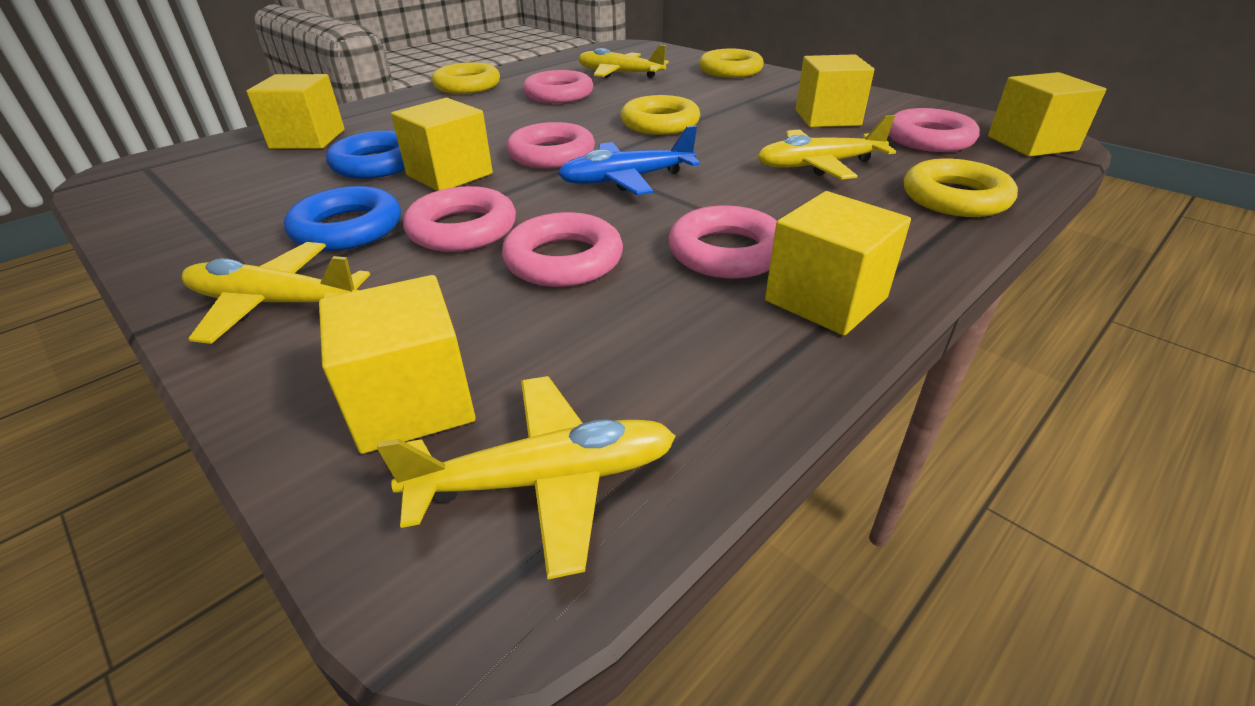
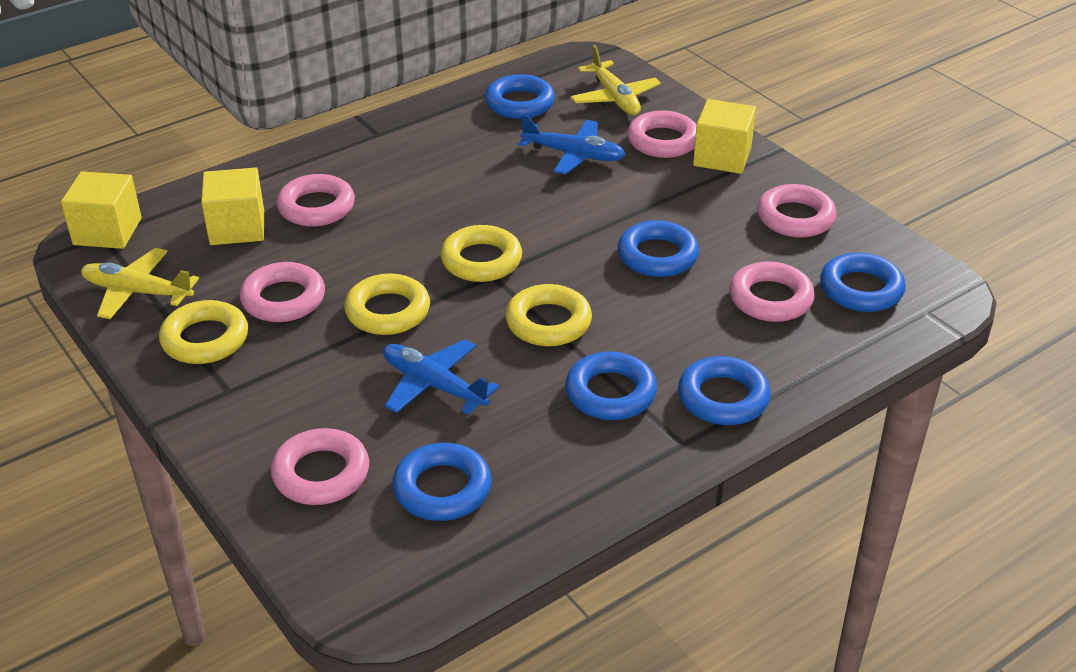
blue plane: [558,125,700,195] = 1 -> [383,339,499,415] [518,115,626,175] = 2
blue ring: [284,186,401,251] [326,131,405,179] = 2 -> [392,443,492,521] [485,74,555,119] [565,351,657,420] [618,220,699,277] [678,356,771,425] [820,252,906,312] = 6
yellow cube: [246,74,345,149] [319,275,476,454] [391,98,493,191] [765,191,911,336] [796,54,874,127] [988,72,1106,157] = 6 -> [61,171,142,249] [201,168,264,245] [693,99,756,174] = 3
yellow plane: [182,242,370,344] [377,376,676,579] [578,45,669,78] [757,115,896,179] = 4 -> [81,248,199,319] [571,45,661,115] = 2

